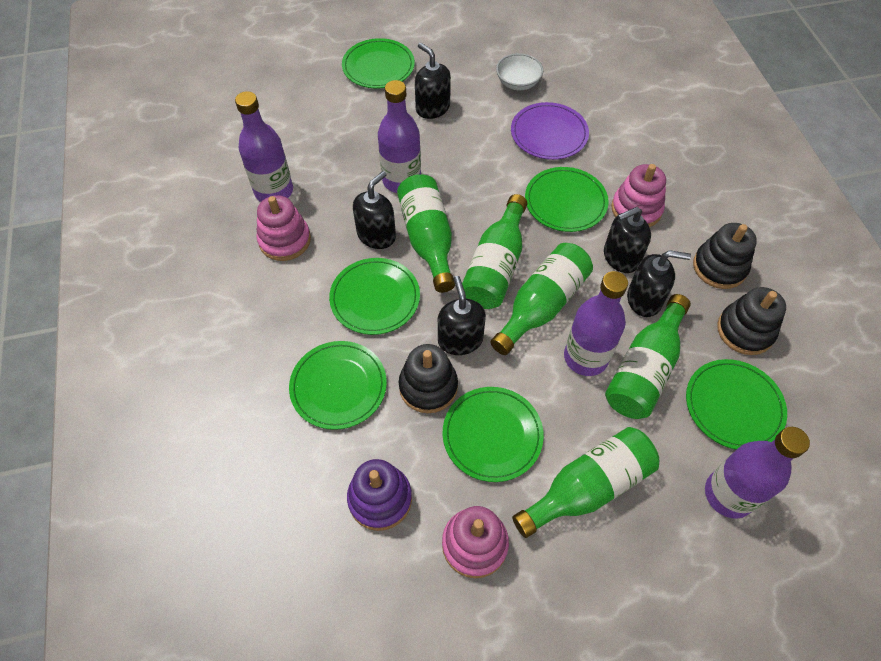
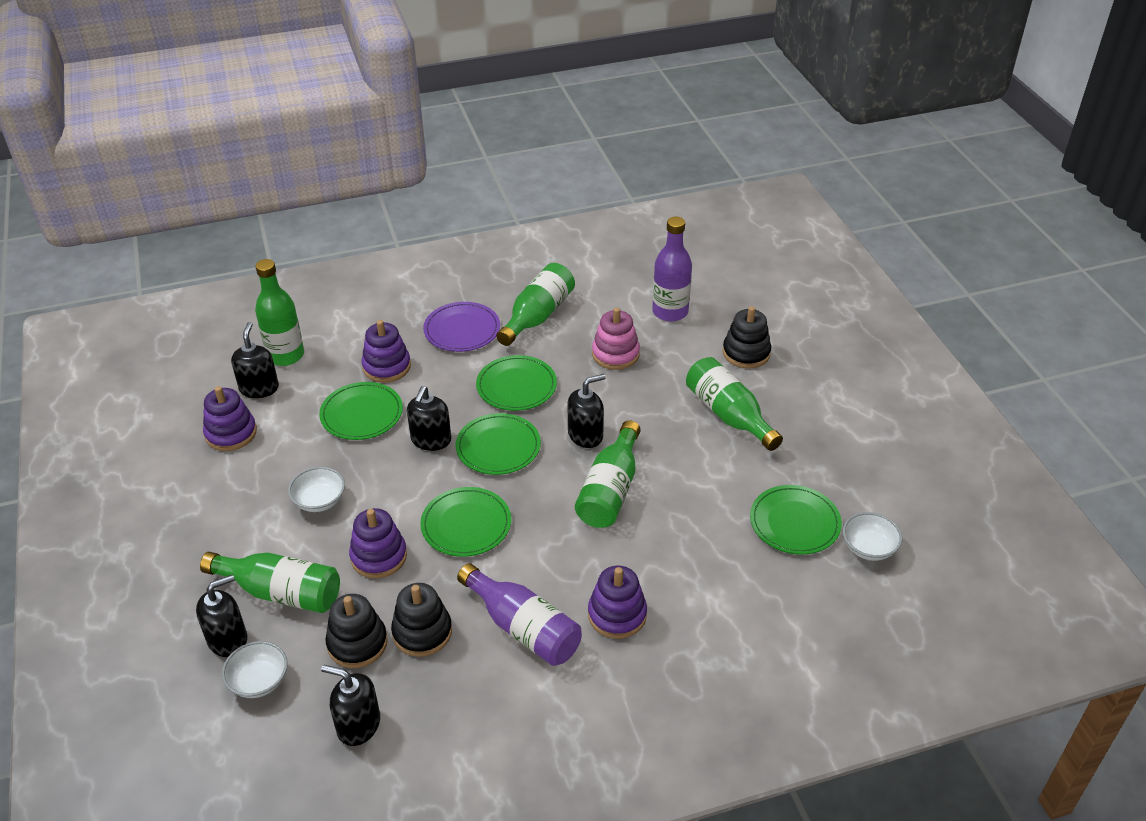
green plate: [289,341,387,430] [329,258,420,335] [342,38,415,88] [443,387,544,482] [525,167,609,232] [686,359,787,450] = 6 -> [319,382,403,440] [420,487,511,557] [456,413,541,475] [476,355,557,411] [750,485,842,555] = 5
pink stacking toy: [256,195,311,261] [442,506,509,578] [611,164,666,227] = 3 -> [592,308,640,370] = 1
purple bottle: [235,91,293,202] [378,80,421,193] [564,271,628,376] [705,427,810,519] = 4 -> [457,563,582,666] [652,217,692,322] = 2
purple stacking toy: [347,459,412,531] = 1 -> [203,386,257,451] [349,508,407,578] [362,320,411,383] [588,566,647,639] = 4
white bowl: [496,53,543,90] = 1 -> [222,641,288,698] [288,467,345,512] [843,512,902,561] = 3

